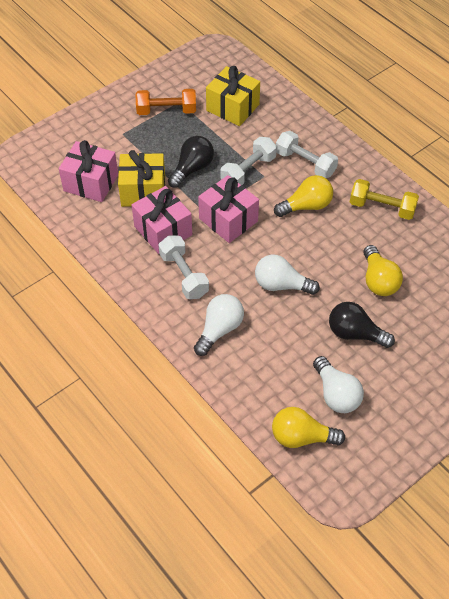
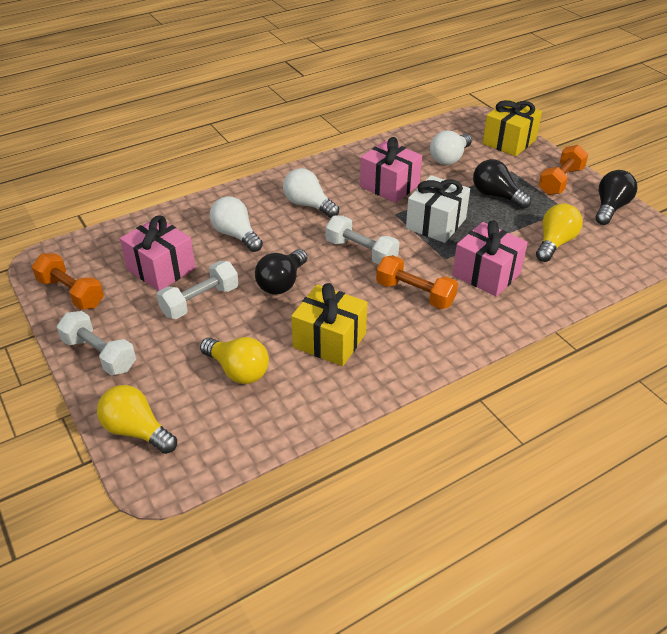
black light bulb: [168,136,214,188] [329,302,395,348] = 2 -> [255,249,307,295] [473,159,531,209] [596,170,637,225] = 3
orange dumbbell: [136,89,196,115] = 1 -> [32,253,104,310] [376,255,458,309] [539,145,588,195] = 3
white gift: none = 0 -> [406,175,470,243] = 1
yellow dumbbell: [350,179,419,220] = 1 -> none = 0

